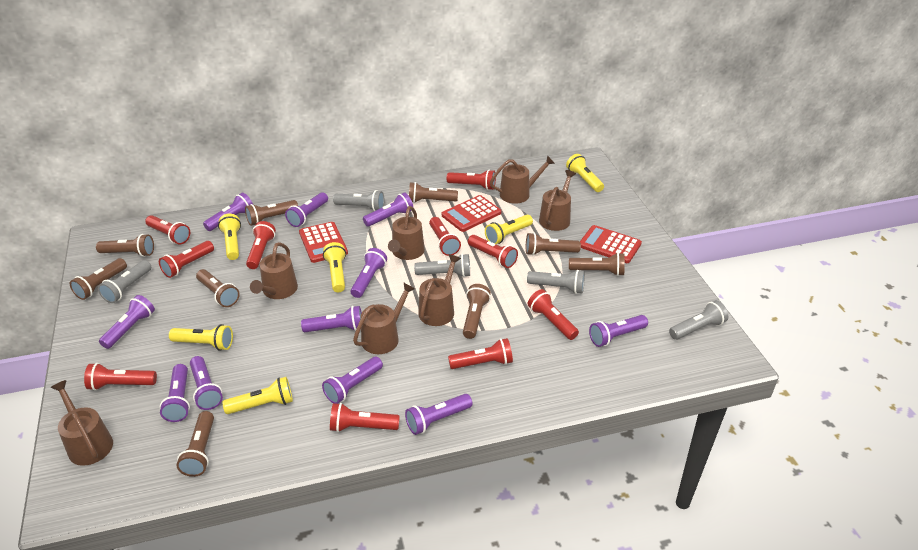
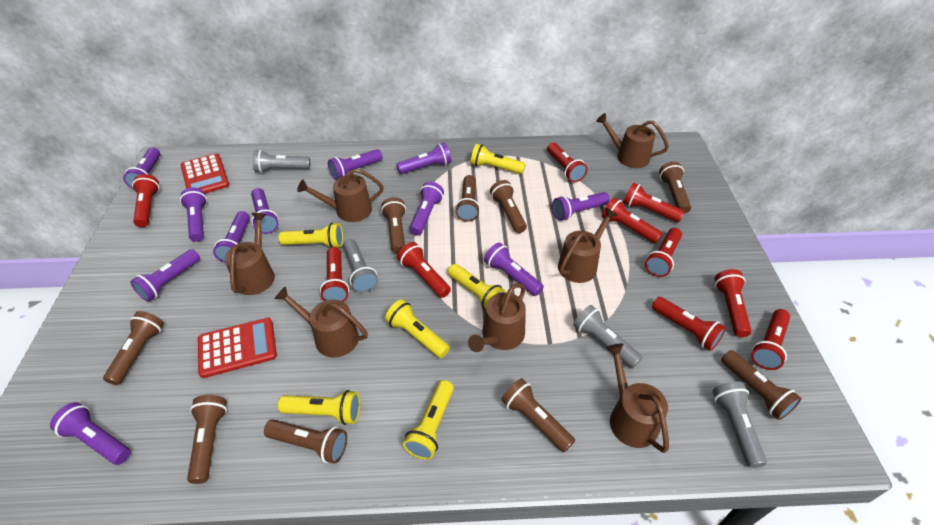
grey flashlight: [98,260,151,303] [333,190,384,211] [414,254,470,277] [527,270,585,294] [669,300,728,340] = 5 -> [252,150,310,173] [343,239,378,293] [573,305,643,368] [713,381,767,468] = 4
red calculator: [299,222,348,263] [442,195,501,232] [580,225,642,263] = 3 -> [181,153,229,193] [198,318,277,378] = 2

